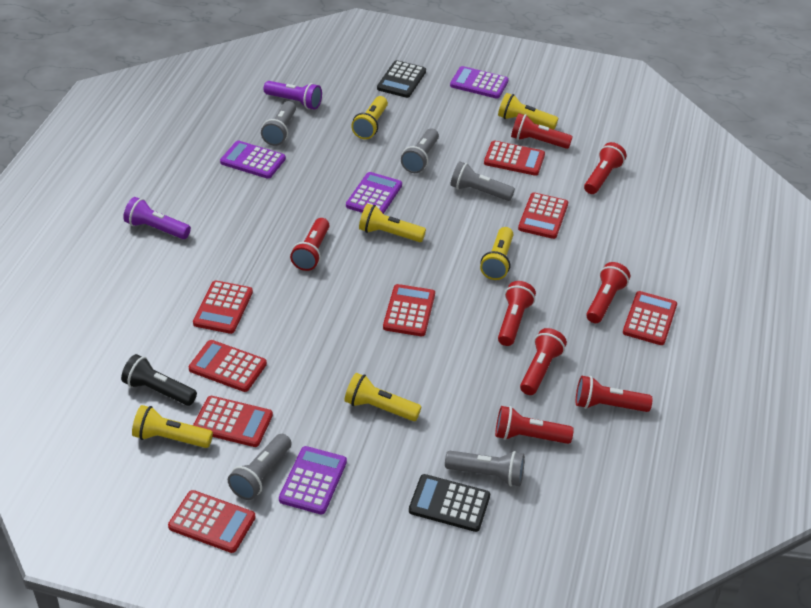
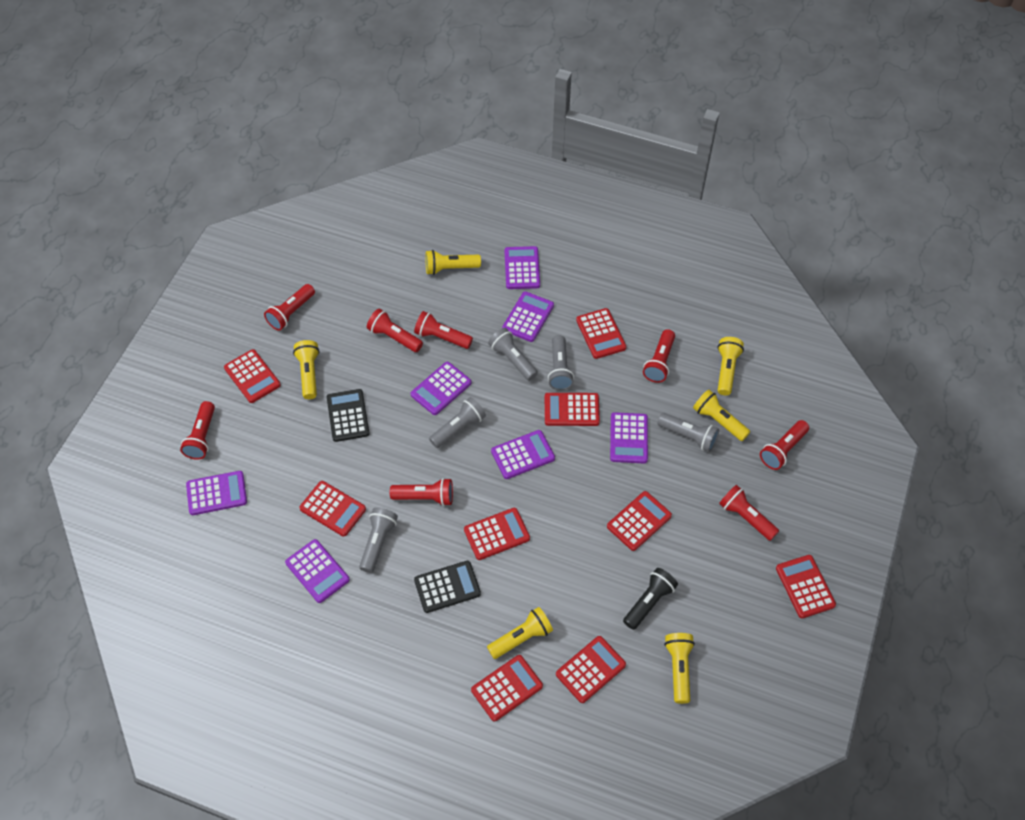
purple calculator: [220,141,286,179] [279,446,347,515] [346,172,402,214] [450,66,509,99] = 4 -> [186,471,247,515] [285,539,350,603] [411,362,472,415] [491,430,555,479] [502,291,554,342] [505,246,540,289] [610,412,648,463] = 7
purple flashlight: [123,197,191,239] [264,81,322,110] = 2 -> none = 0
red calculator: [168,490,256,553] [189,340,267,392] [193,280,253,334] [193,396,273,447] [383,284,435,336] [484,141,545,176] [518,193,568,239] [623,291,677,345] = 8 -> [224,349,281,403] [299,481,366,537] [464,508,530,560] [471,655,543,721] [545,393,600,426] [556,636,626,703] [576,308,627,359] [607,491,672,551] [776,555,836,618] = 9

